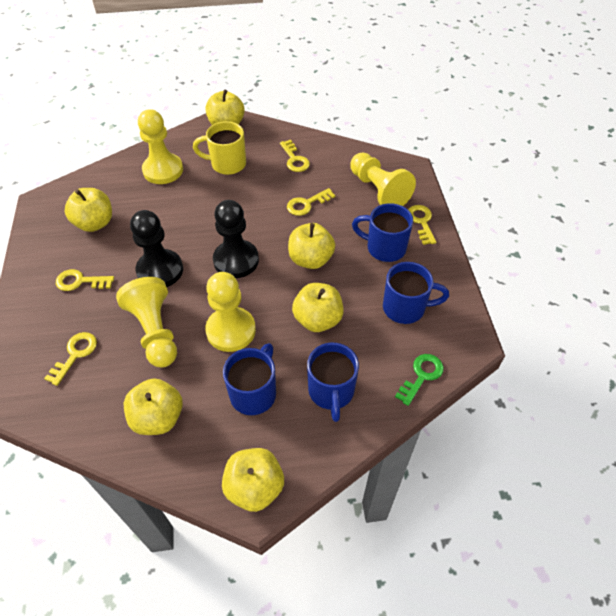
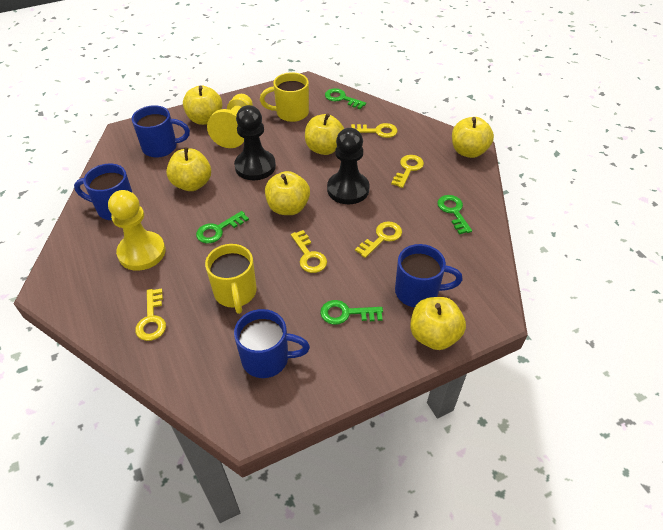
green key: [395,354,444,406] = 1 -> [196,211,249,244] [320,300,383,325] [325,88,366,109] [437,195,472,234] = 4
yellow mug: [193,121,246,175] = 1 -> [205,244,257,314] [260,72,309,122] = 2
yellow pawn: [116,277,177,367] [138,109,183,184] [205,272,256,352] [350,153,416,206] = 4 -> [108,190,166,271] [207,94,253,148] = 2

